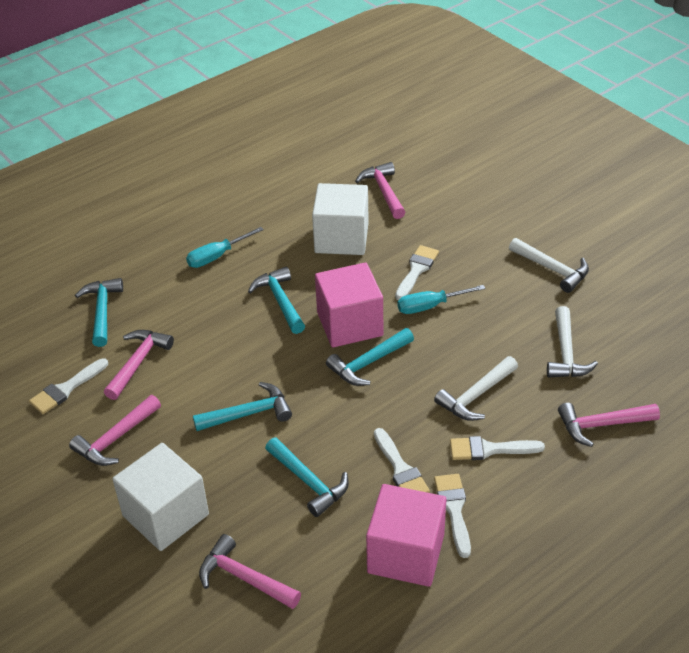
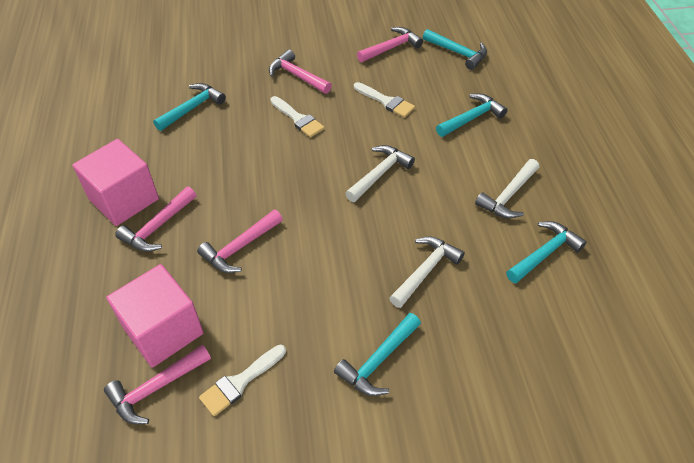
turquoise screwdriver: [186,227,264,268] [397,285,486,314] = 2 -> none = 0
white brush: [29,358,108,414] [374,428,430,493] [395,245,439,300] [434,474,471,558] [450,436,545,460] = 5 -> [199,345,286,416] [270,96,325,138] [354,82,415,118] = 3
white cube: [112,443,209,551] [312,183,369,255] = 2 -> none = 0

